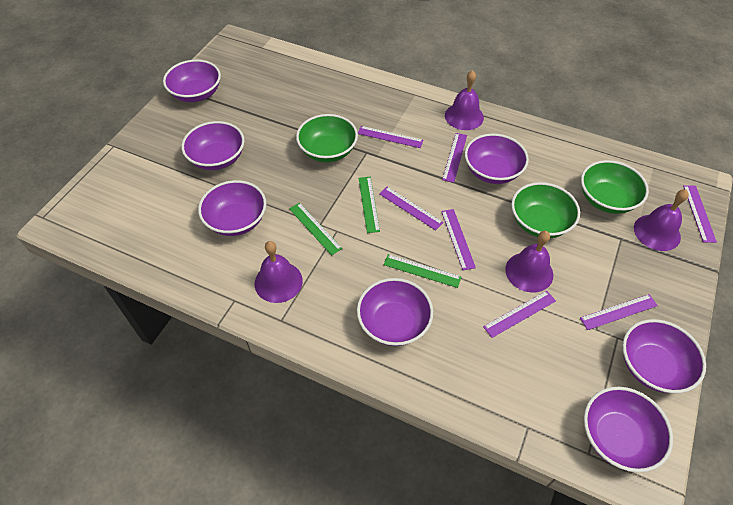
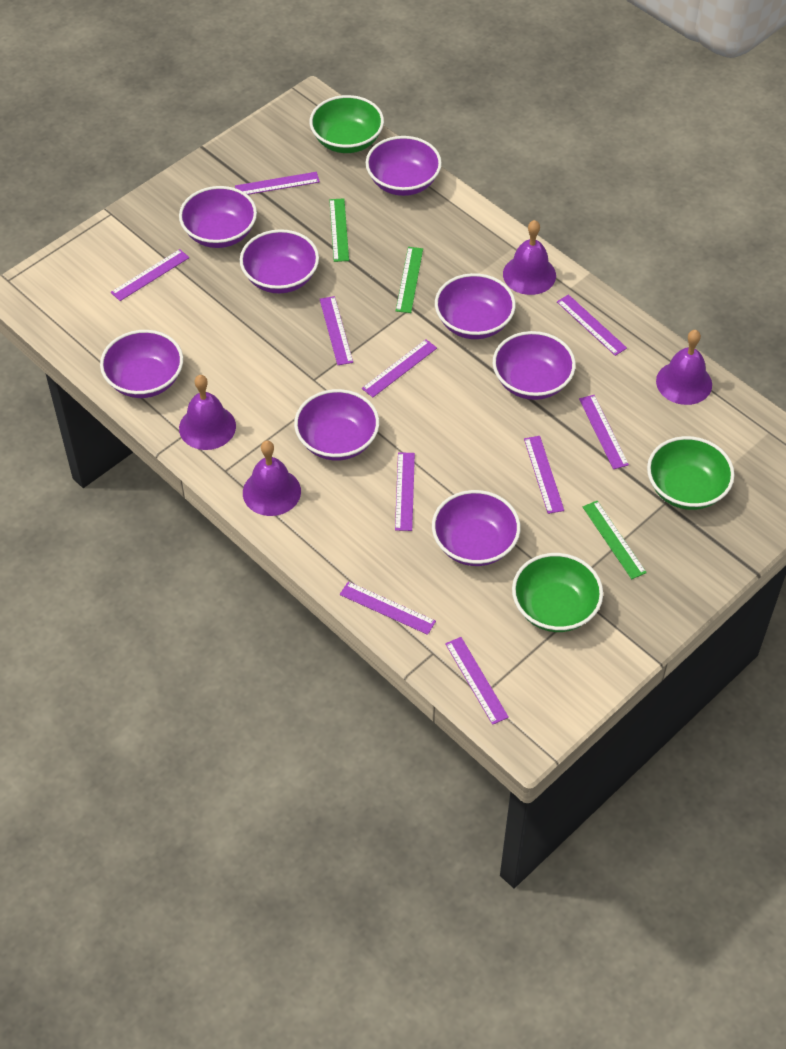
purple bowl: [163,60,221,102] [181,121,245,170] [198,180,266,236] [357,278,433,346] [465,134,529,184] [584,387,673,473] [622,319,706,393] = 7 -> [100,330,183,398] [179,186,257,248] [240,229,319,294] [294,389,379,461] [366,136,442,196] [432,490,520,566] [435,273,516,339] [493,331,576,400] = 8
purple ruler: [358,126,423,148] [379,187,444,230] [441,209,476,270] [442,133,467,183] [483,291,556,338] [580,294,658,330] [683,185,717,243] = 7 -> [111,249,189,301] [235,172,320,195] [320,296,353,365] [340,581,436,635] [362,339,437,397] [395,452,415,531] [445,637,509,725] [524,436,564,514] [557,294,627,356] [579,395,629,469] = 10

